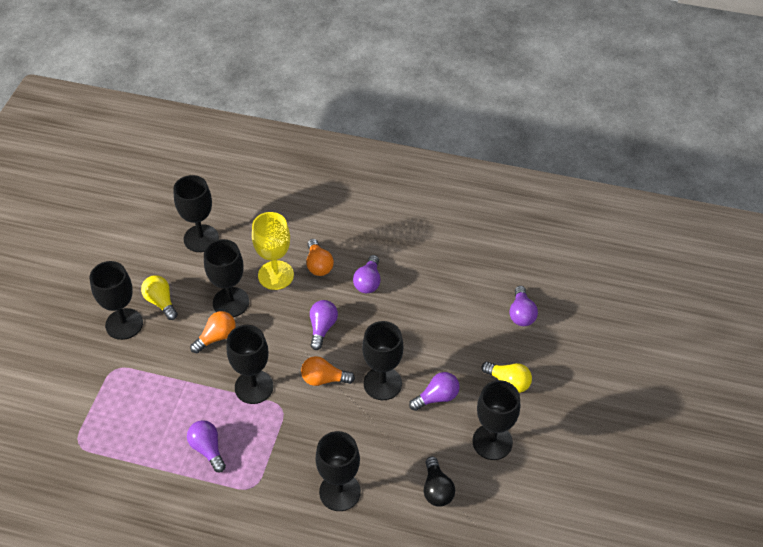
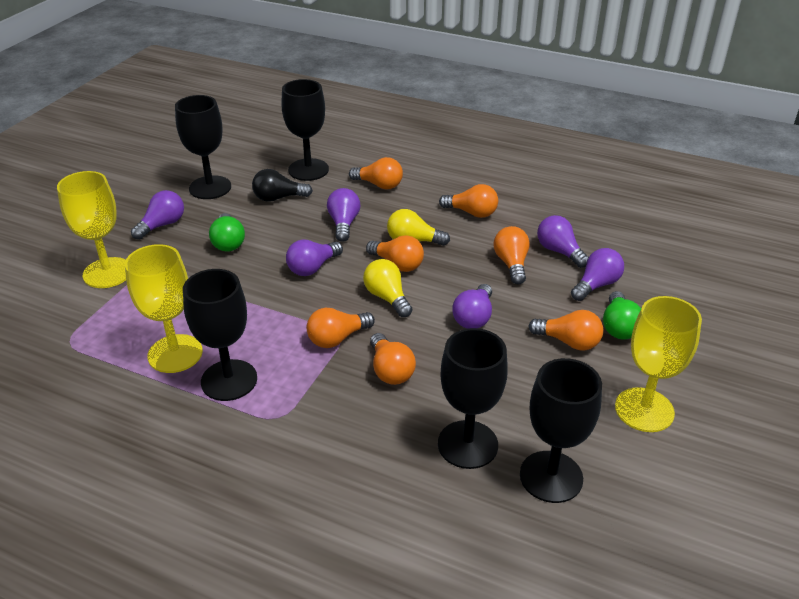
black goblet: [90,261,143,340] [173,175,219,252] [204,239,249,317] [227,325,273,404] [315,431,361,511] [362,321,404,400] [472,380,520,460] = 7 -> [175,95,231,199] [183,269,257,401] [281,79,329,181] [438,328,508,469] [520,358,602,503] = 5
green light bulb: none = 0 -> [209,213,245,252] [603,291,641,340] = 2
orange light bulb: [190,311,236,353] [301,356,355,386] [306,239,334,276] = 3 -> [307,308,375,348] [349,157,403,189] [366,235,424,272] [370,333,416,385] [439,184,498,218] [493,226,530,284] [529,310,603,351] = 7
purple light bulb: [187,420,226,473] [310,300,338,350] [353,255,381,293] [409,372,460,411] [509,286,538,326] = 5 -> [131,190,184,240] [286,240,343,276] [327,188,360,242] [452,284,492,329] [537,215,589,268] [571,248,624,301] = 6
yellow goblet: [252,212,294,290] = 1 -> [57,171,126,288] [125,244,203,373] [615,296,702,432] = 3

